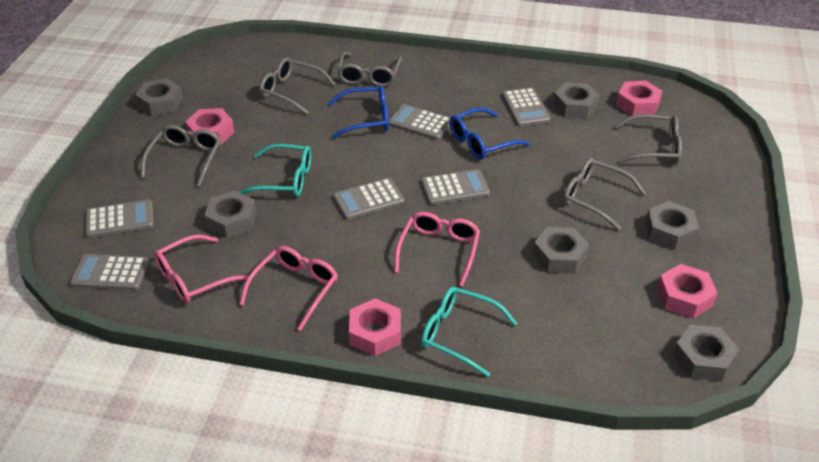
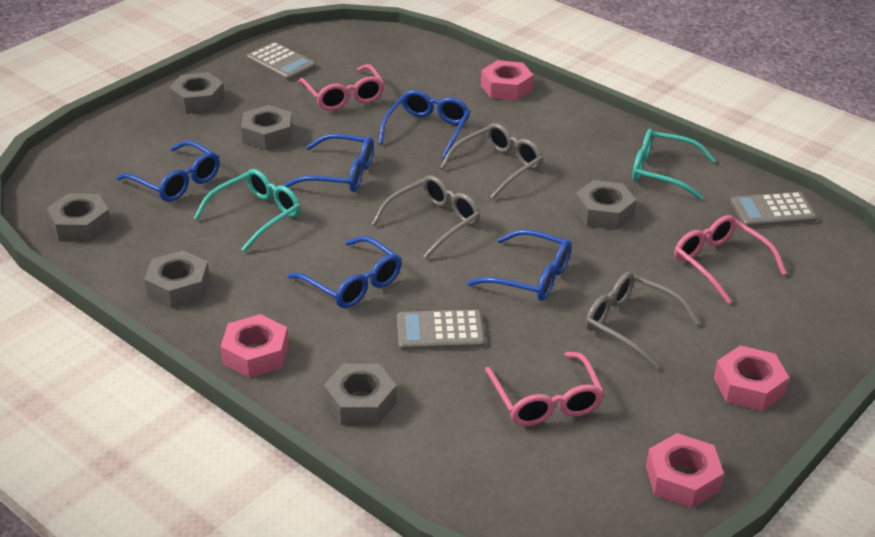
blue glasses: [328,85,389,139] [450,107,530,159] = 2 -> [117,141,220,202] [284,134,374,192] [287,236,402,308] [378,90,471,159] [467,229,571,301] = 5
grey calculator: [70,254,150,290] [85,199,154,238] [333,178,404,220] [389,104,450,140] [421,169,490,205] [502,87,551,126] = 6 -> [247,42,316,80] [397,310,485,351] [730,192,817,227] = 3
grey glasses: [141,125,221,187] [259,57,336,115] [337,52,402,87] [563,158,646,231] [615,114,682,164] = 5 -> [372,175,480,259] [440,123,543,199] [585,272,700,369] = 3

